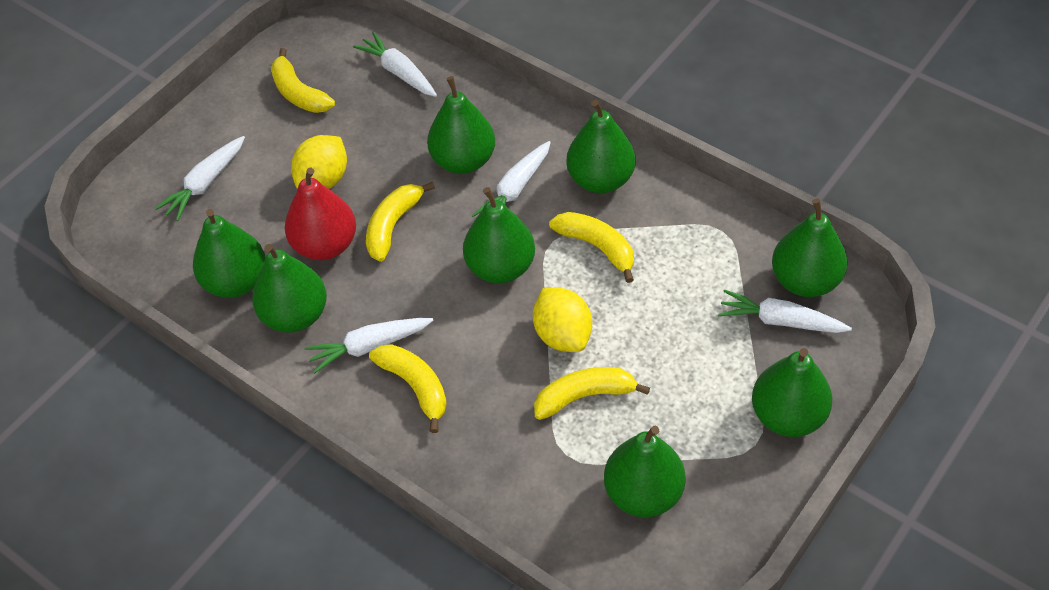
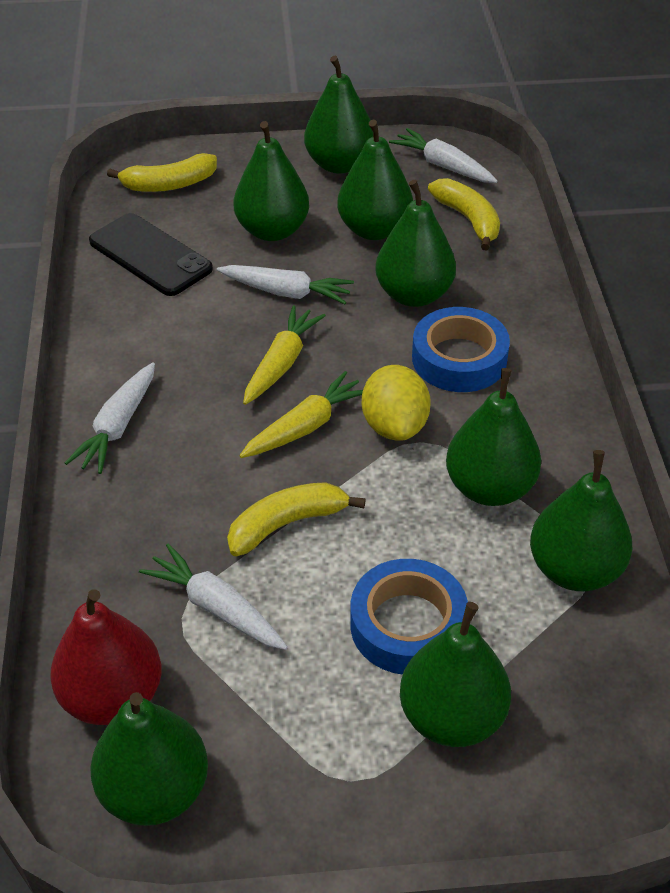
black phone: none = 0 -> [89,213,213,296] = 1
blue tape: none = 0 -> [350,559,468,675] [412,307,510,392] = 2
white carrot: [155,136,245,221] [305,318,434,374] [353,32,437,97] [471,141,551,217] [718,289,852,333] = 5 -> [65,362,155,474] [139,544,288,650] [217,265,354,304] [389,128,498,183] = 4
yellow banana: [271,48,335,113] [366,182,435,262] [369,344,447,433] [534,367,650,420] [549,212,634,283] = 5 -> [107,153,217,192] [227,482,366,556] [428,178,500,251] = 3
yellow carrot: none = 0 -> [239,371,363,458] [243,305,326,405] = 2
yellow lemon: [291,135,347,189] [533,288,592,352] = 2 -> [362,365,431,441] = 1

